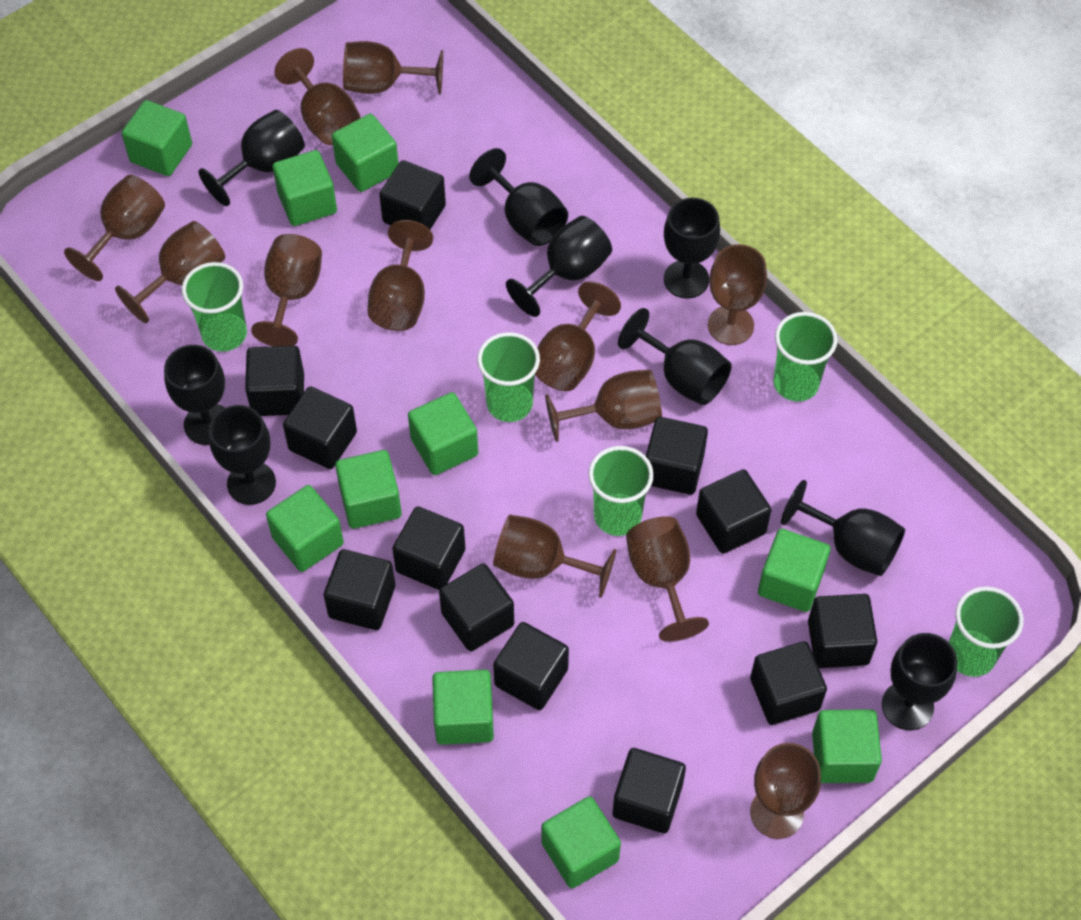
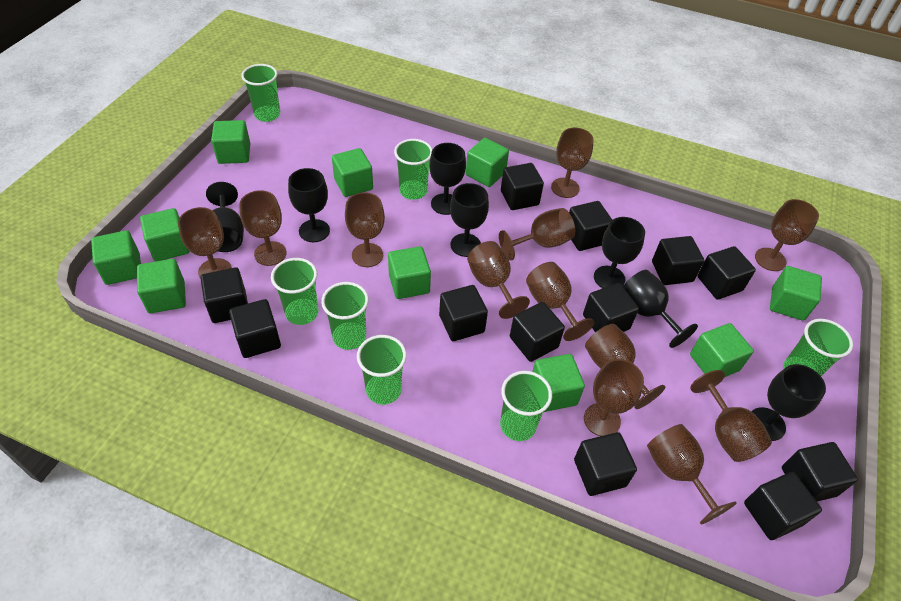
black goblet: [164,345,225,445] [198,110,305,206] [209,405,276,505] [469,148,568,246] [506,216,612,317] [618,308,732,405] [664,198,720,299] [781,480,905,576] [882,633,958,730] = 9 -> [206,182,244,252] [288,168,330,242] [429,143,466,215] [450,183,489,257] [594,217,645,288] [623,270,698,348] [751,364,826,441] = 7
green cup: [182,262,247,352] [477,332,540,422] [588,446,654,536] [773,312,837,402] [949,586,1024,677] = 5 -> [241,64,280,122] [271,258,318,325] [321,282,369,350] [357,335,407,405] [394,139,433,200] [500,371,552,441] [783,319,853,376] = 7

